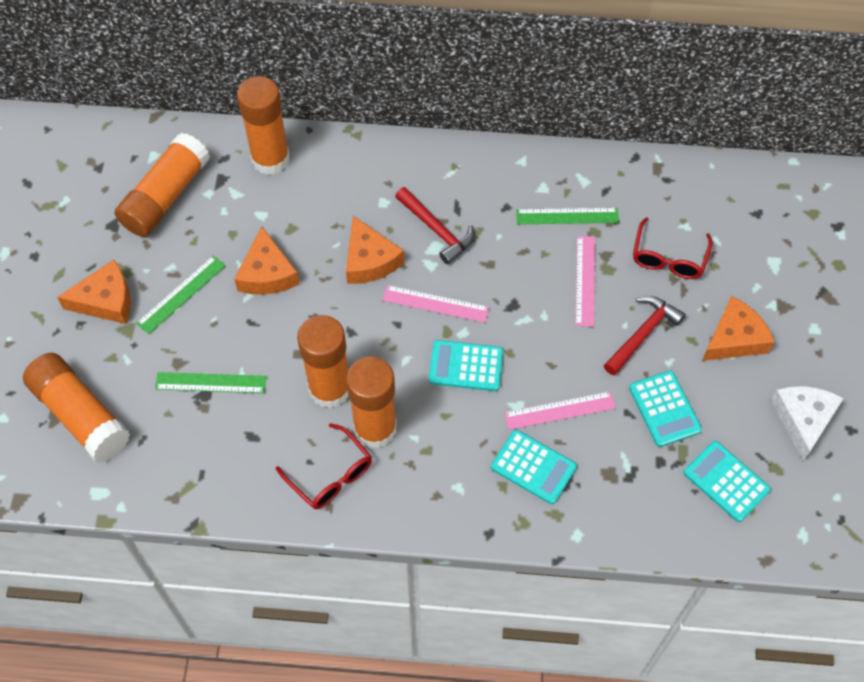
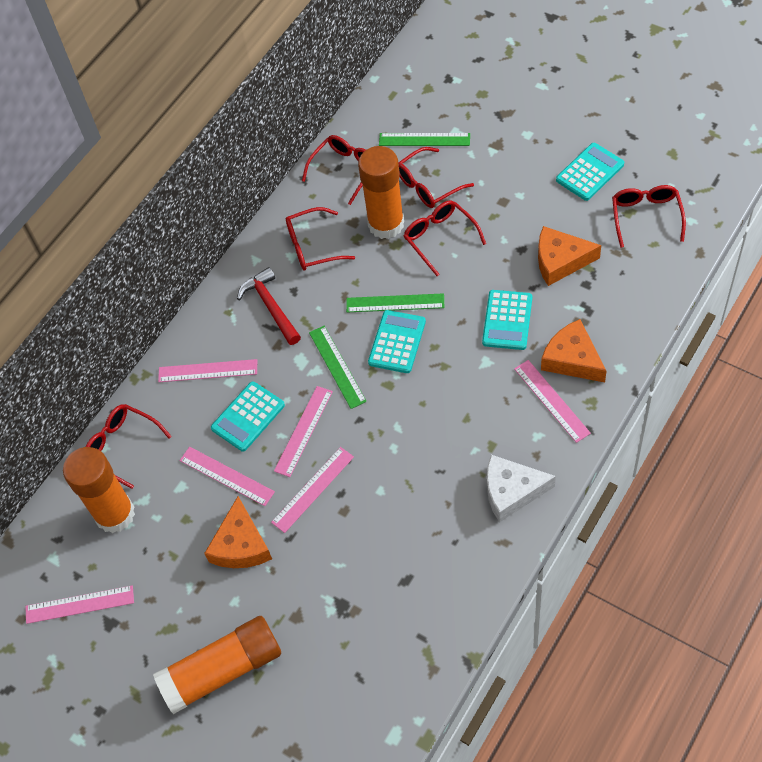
orange cheese: [57,259,131,324] [234,226,299,295] [346,216,404,284] [702,296,775,361] = 4 -> [204,496,272,568] [538,226,601,286] [541,319,607,382] = 3
orange glue stick: [23,353,130,462] [115,133,210,237] [237,76,290,175] [297,315,349,409] [346,356,397,449] = 5 -> [63,447,135,533] [153,616,281,714] [358,146,404,239] = 3
pink ruler: [382,285,489,323] [504,391,616,430] [575,236,595,327] = 3 -> [25,585,134,624] [158,359,257,382] [179,447,275,506] [271,447,354,533] [274,386,333,477] [514,360,591,443] = 6
red glasses: [276,423,372,509] [633,217,713,279] = 2 -> [85,404,172,489] [286,207,355,270] [302,135,366,205] [398,147,474,208] [404,201,486,276] [612,185,686,248] = 6
red hammer: [395,187,474,264] [604,296,686,375] = 2 -> [237,267,301,345] = 1

